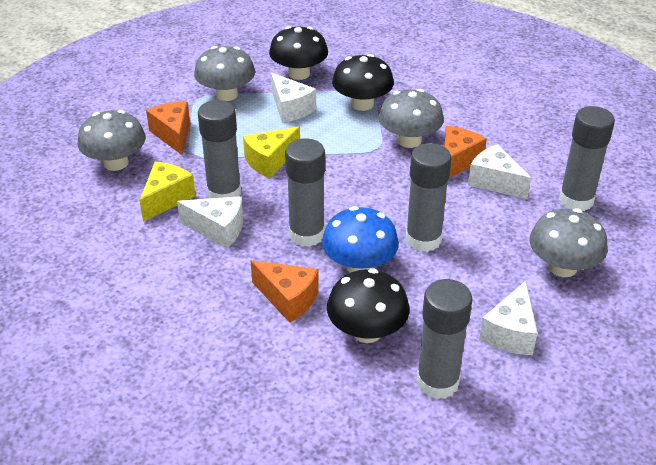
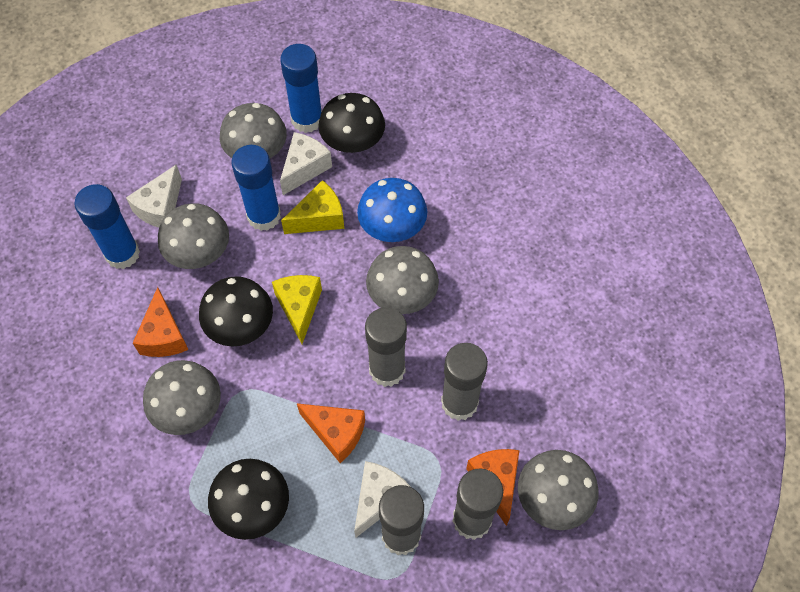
blue glue stick: none = 0 -> [74,184,140,269] [231,145,281,231] [280,44,322,133] = 3
grey glue stick: [198,100,242,199] [285,138,325,247] [406,143,452,252] [417,279,473,399] [559,106,615,211] = 5 -> [365,307,407,387] [379,485,424,555] [441,343,488,421] [452,469,503,540] = 4
grey mushroom: [78,110,146,171] [194,46,255,101] [378,89,444,148] [529,208,608,277] = 4 -> [143,360,221,435] [158,203,229,269] [220,103,287,158] [366,246,439,314] [518,450,599,530] = 5
white cheese: [177,196,243,249] [271,73,316,123] [468,144,531,199] [479,281,538,355] = 4 -> [126,164,182,228] [280,132,332,195] [354,461,411,538] = 3

